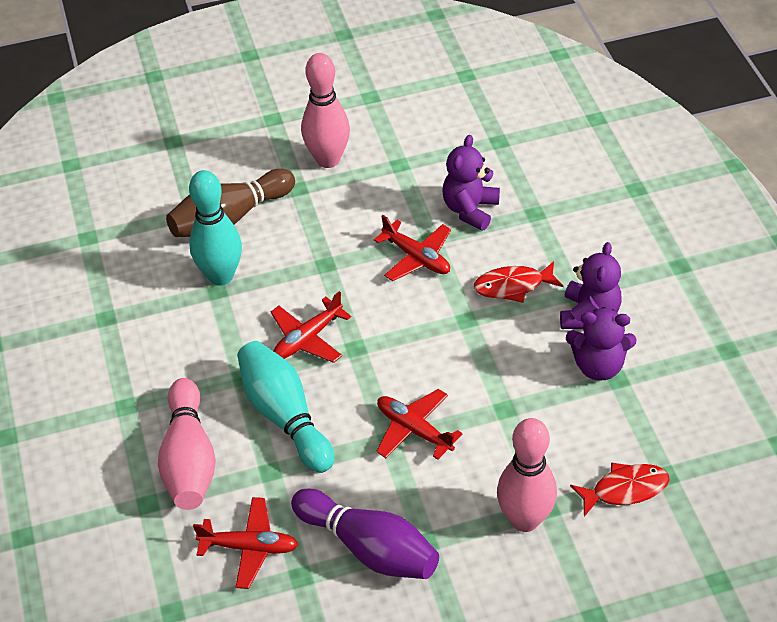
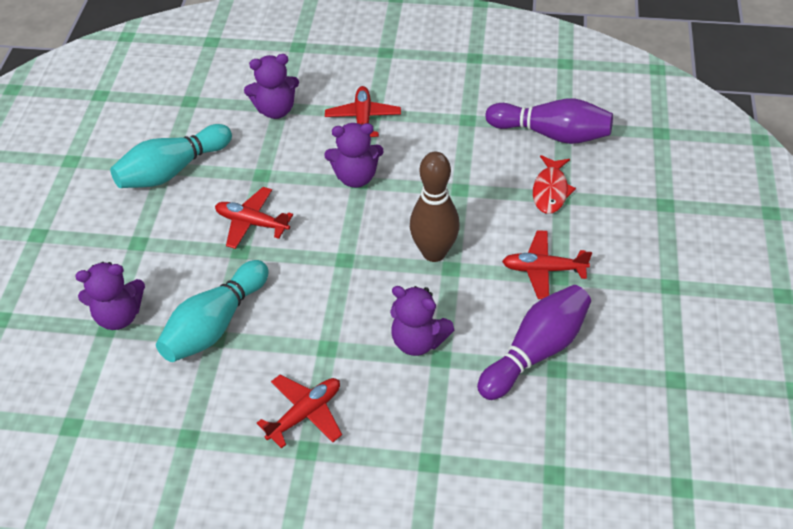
pink bowling pin: [158,378,216,510] [301,53,350,168] [497,418,557,532] = 3 -> none = 0
purple bowling pin: [291,488,439,579] = 1 -> [477,285,591,400] [485,99,613,144] = 2
purple teddy bear: [442,135,500,231] [560,242,621,329] [566,307,636,381] = 3 -> [75,262,145,330] [244,54,299,119] [324,123,384,188] [390,286,454,356] = 4
red fish: [474,261,563,303] [570,462,670,517] = 2 -> [533,155,576,214] = 1

